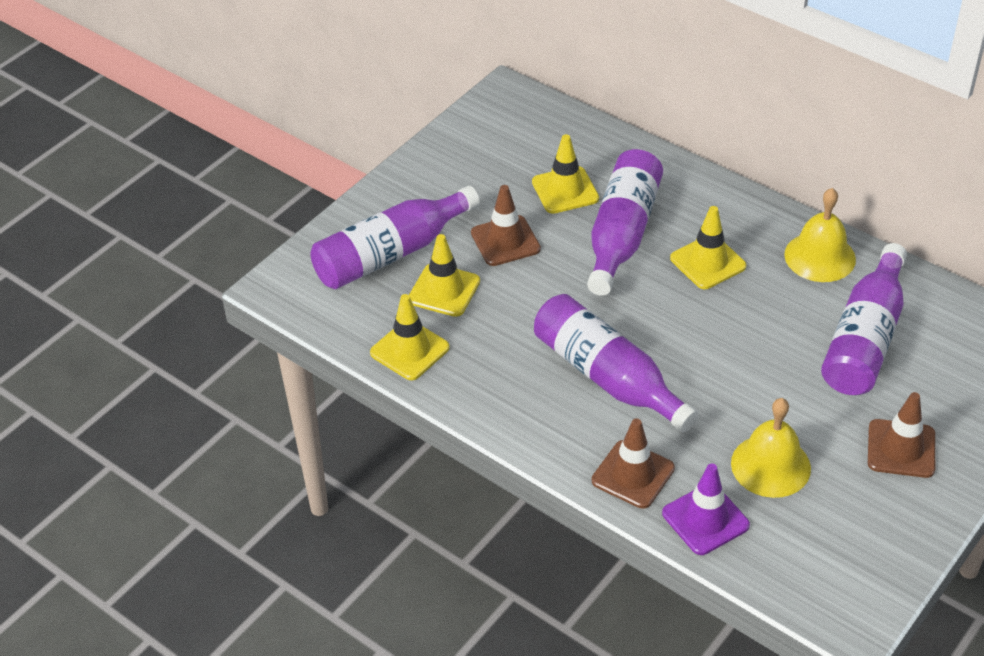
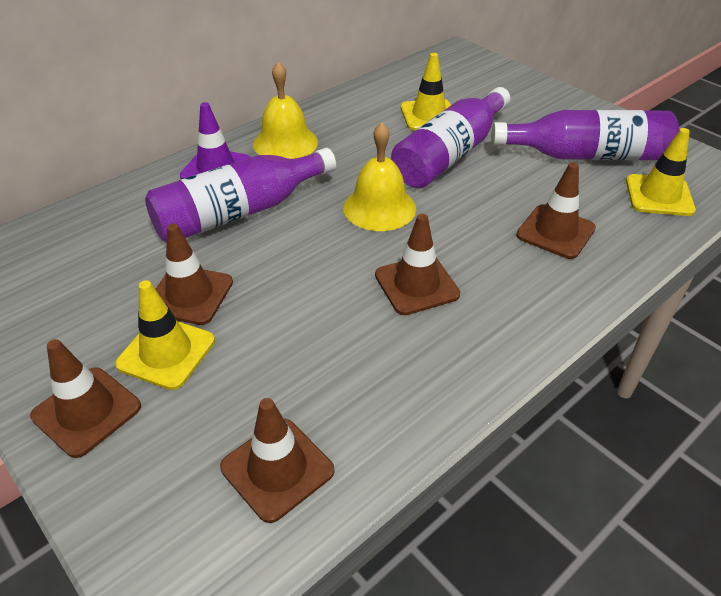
brown traffic cone: [471,185,541,266] [592,418,675,509] [868,392,935,478] = 3 -> [30,339,141,458] [156,224,233,325] [220,398,335,523] [375,214,460,315] [516,162,596,259] = 5
purple bottle: [310,186,480,289] [534,294,699,432] [587,149,663,296] [821,243,907,395] = 4 -> [145,148,336,242] [391,87,511,188] [491,110,679,161] = 3
yellow traffic cone: [370,294,450,380] [409,234,480,317] [532,134,599,214] [670,206,746,289] = 4 -> [115,280,215,390] [401,53,451,131] [626,128,696,216] = 3

